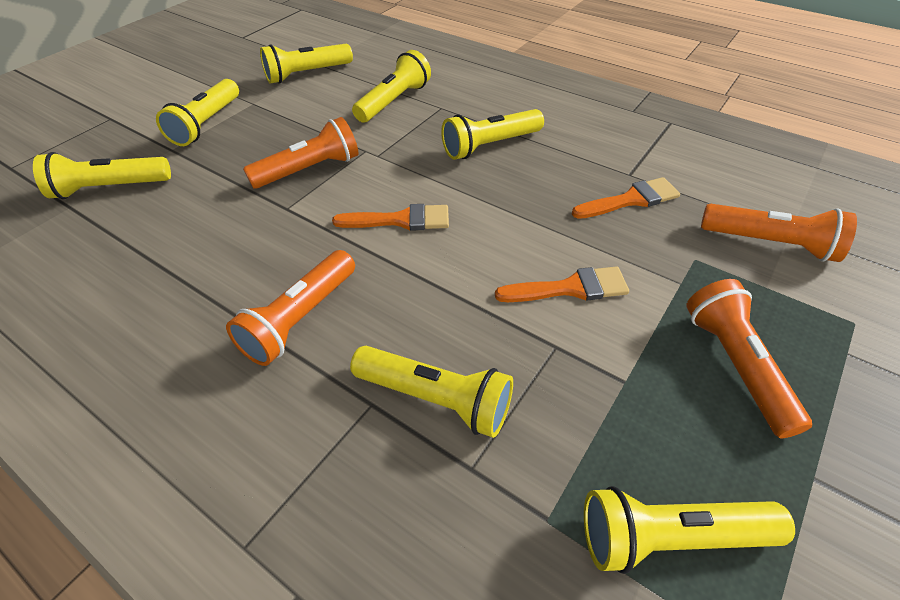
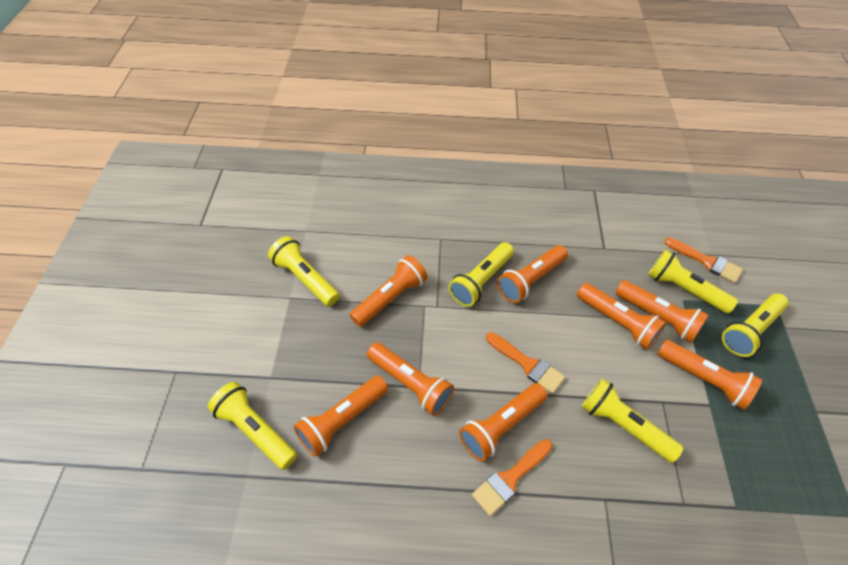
orange flashlight: [226,250,355,366] [243,117,359,189] [686,279,812,438] [701,204,857,262] = 4 -> [294,376,388,457] [350,255,428,327] [367,342,454,416] [459,383,547,461] [497,245,568,303] [577,283,666,350] [616,280,709,343] [658,340,762,410] = 8
yellow flashlight: [33,152,171,199] [156,79,239,146] [260,44,353,84] [350,346,513,438] [352,50,431,123] [441,109,544,160] [584,486,795,574] = 7 -> [208,382,297,470] [268,236,340,306] [449,242,514,307] [581,378,684,463] [648,250,738,314] [722,294,789,357] = 6

